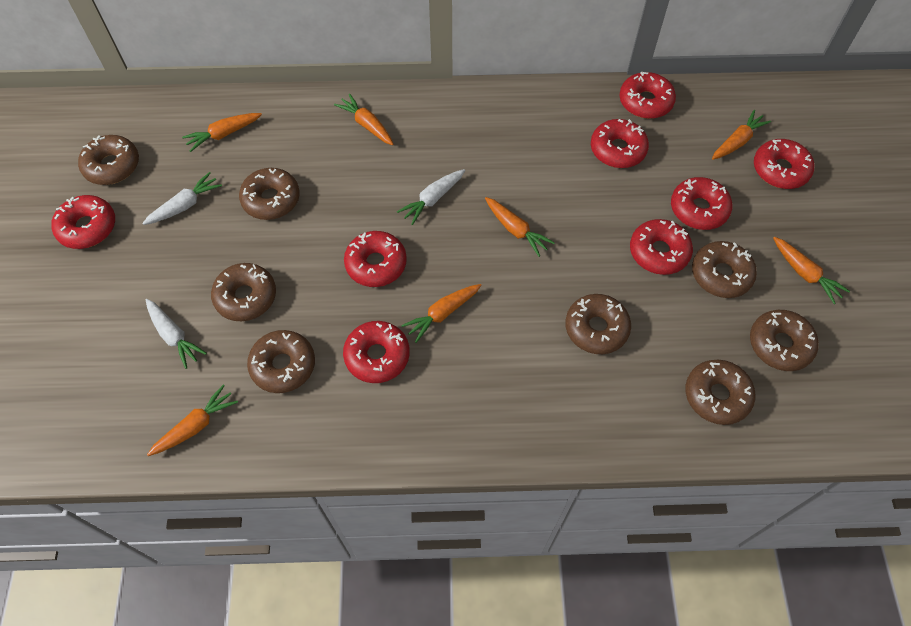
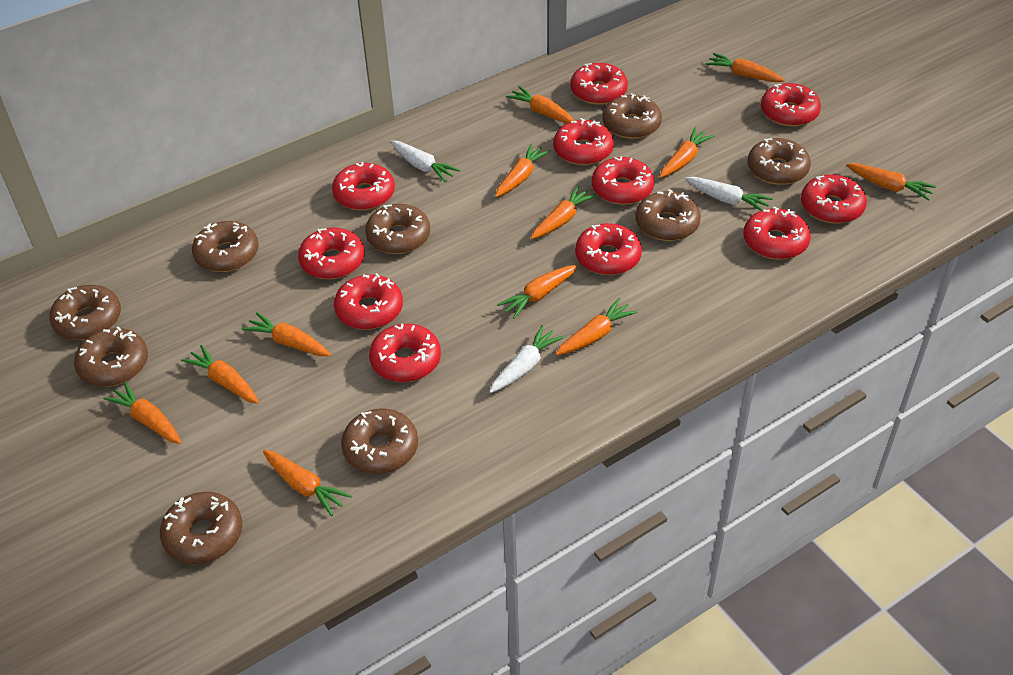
brown donut: [78,135,139,185] [211,263,276,321] [239,168,300,220] [247,330,315,393] [565,294,631,354] [686,360,756,425] [692,241,757,298] [750,310,819,371] = 8 -> [49,285,121,340] [74,327,148,387] [160,492,242,564] [192,221,259,272] [341,408,418,474] [365,204,430,254] [602,93,662,139] [635,189,701,241] [748,138,811,185] = 9
orange carrot: [147,384,238,456] [182,113,262,152] [334,94,394,145] [401,284,482,343] [485,197,555,257] [712,110,771,160] [773,237,850,304] = 7 -> [103,382,181,444] [181,345,259,404] [242,312,331,356] [263,450,352,516] [495,144,551,197] [497,265,578,319] [506,86,575,124] [531,186,597,239] [556,298,638,355] [660,128,715,178] [706,53,785,82] [846,163,937,200] = 12
red donut: [51,195,115,249] [343,321,410,383] [344,231,407,287] [591,119,649,168] [619,72,676,119] [630,219,693,275] [671,177,732,230] [754,139,814,189] = 8 -> [298,228,365,279] [332,162,395,210] [334,273,403,330] [369,324,441,382] [553,118,614,165] [570,63,628,105] [575,223,642,275] [592,156,654,205] [744,207,811,260] [761,83,821,127] [801,175,867,224] = 11

